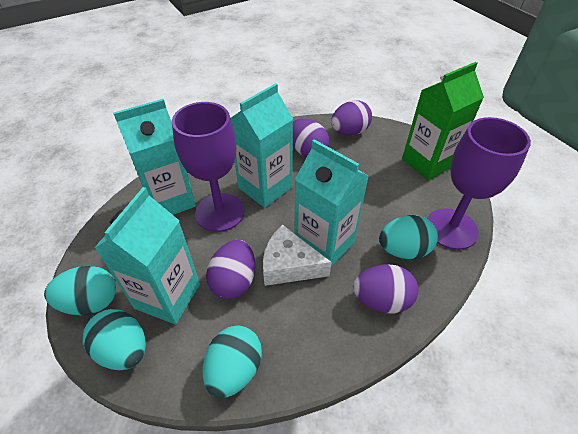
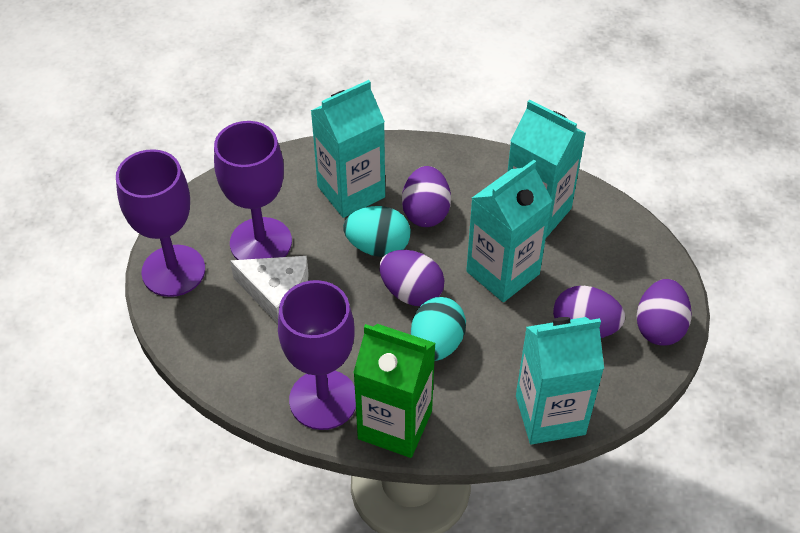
purple goblet: [172,102,244,232] [427,117,531,250] = 2 -> [116,149,205,297] [214,121,292,260] [278,280,356,430] = 3
turquoise egg: [44,266,116,315] [83,309,146,370] [203,325,262,398] [379,215,438,259] = 4 -> [343,206,410,257] [411,297,466,361] = 2

